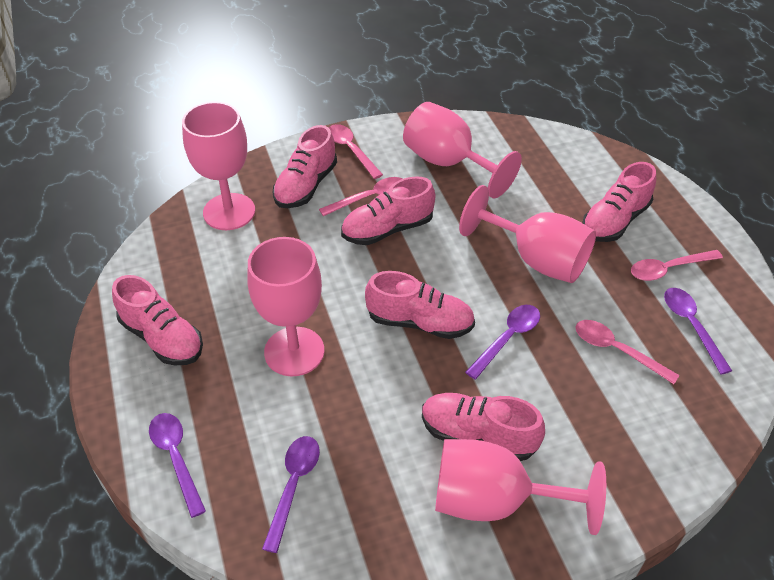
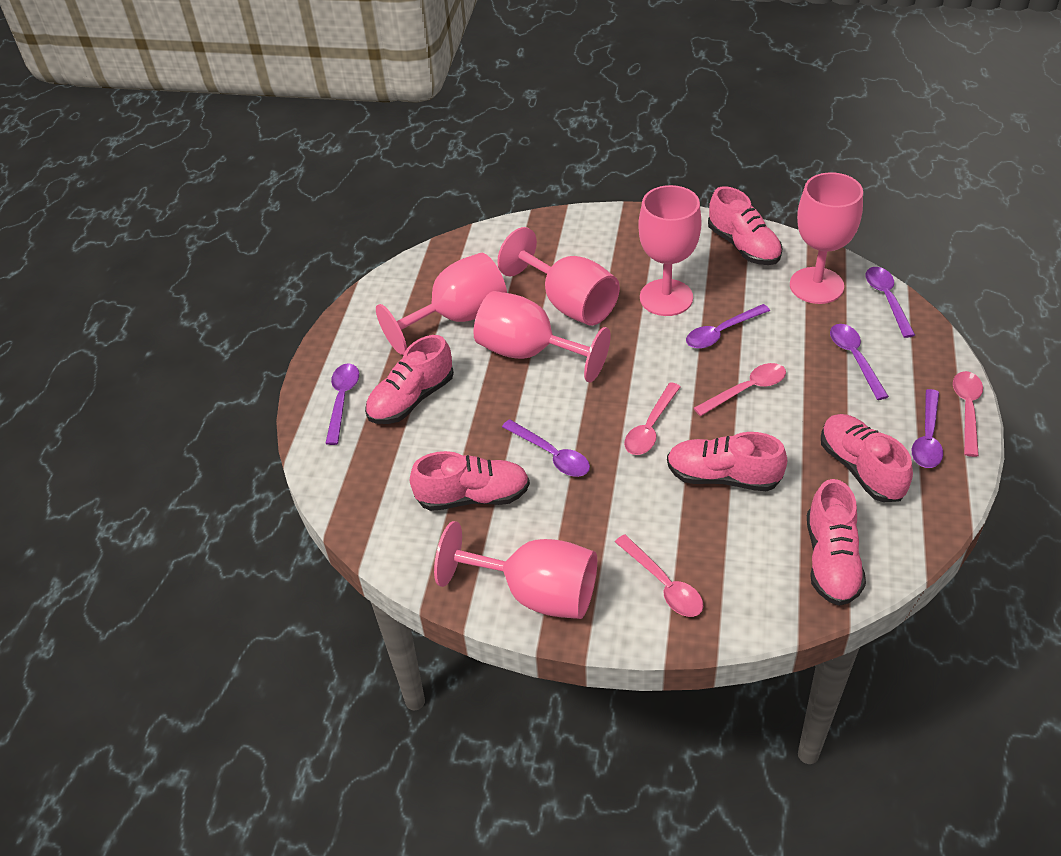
pink goblet: [182,102,255,230] [247,237,324,376] [403,102,522,199] [435,439,606,535] [459,185,596,283] = 5 -> [376,253,507,355] [434,521,597,619] [473,291,611,383] [497,227,620,326] [638,185,702,316] [790,172,863,304] = 6
purple spoon: [149,413,206,518] [262,436,320,553] [465,305,540,380] [664,288,732,375] = 4 -> [325,363,359,445] [502,419,590,477] [686,304,770,349] [830,324,889,400] [866,267,915,338] [912,389,943,468] = 6

